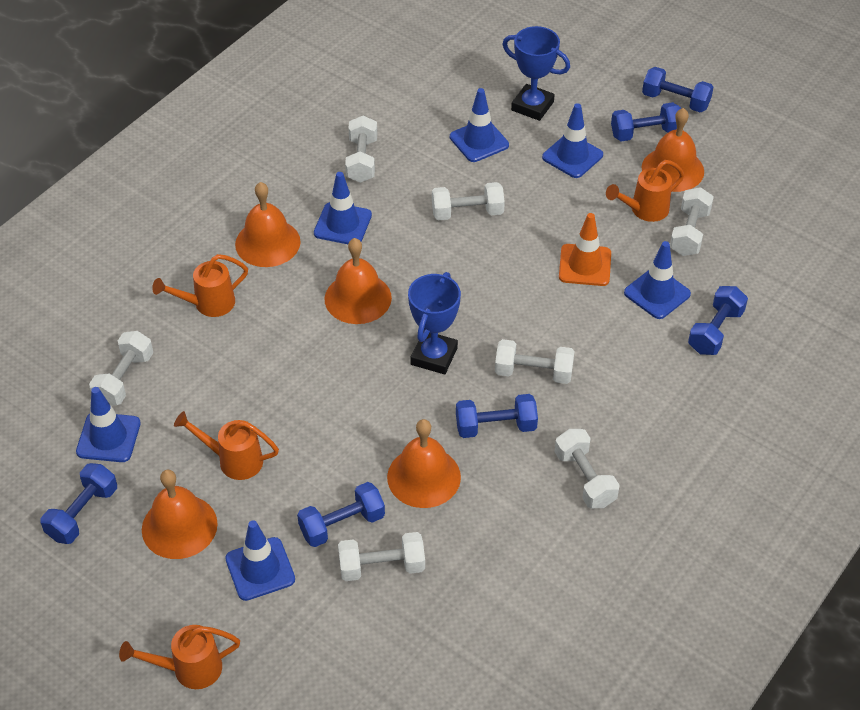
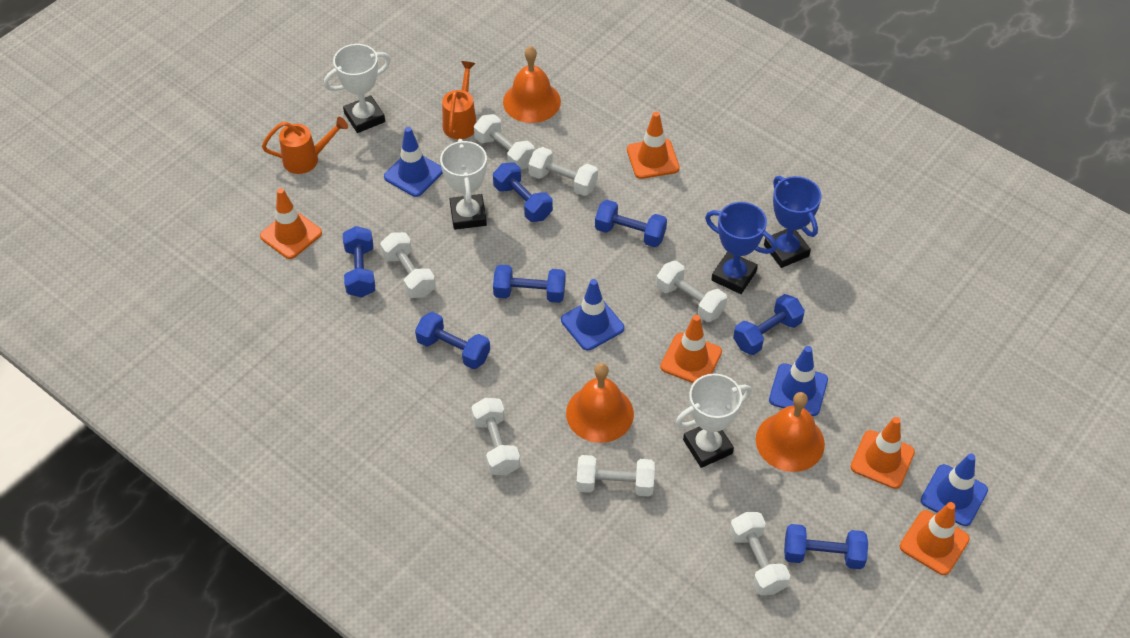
blue dumbbell: [41,463,117,544] [297,482,385,547] [456,394,538,438] [611,102,681,141] [642,67,713,112] [688,286,748,355] = 6 -> [343,226,375,298] [415,312,490,369] [493,162,553,222] [493,265,565,303] [595,200,667,247] [733,294,805,355] [784,524,868,569] = 7
blue traffic cone: [76,387,141,462] [225,520,295,601] [314,172,372,244] [450,88,509,162] [542,103,603,178] [624,241,691,319] = 6 -> [384,127,443,197] [561,279,624,351] [769,346,828,416] [921,453,988,526] = 4
orange bell: [142,470,218,559] [235,182,301,267] [325,238,392,324] [387,419,461,508] [642,108,704,192] = 5 -> [503,46,561,123] [566,363,634,443] [756,392,825,472] = 3
orange traffic cone: [559,213,611,286] = 1 -> [260,188,322,259] [627,112,680,179] [660,315,722,383] [851,417,915,489] [900,502,970,575] = 5
orange watering can: [119,625,240,689] [152,254,248,317] [174,411,279,480] [606,160,684,222] = 4 -> [262,117,348,174] [442,61,477,139] = 2
white trophy: none = 0 -> [324,44,391,133] [440,139,487,230] [676,374,752,468] = 3

